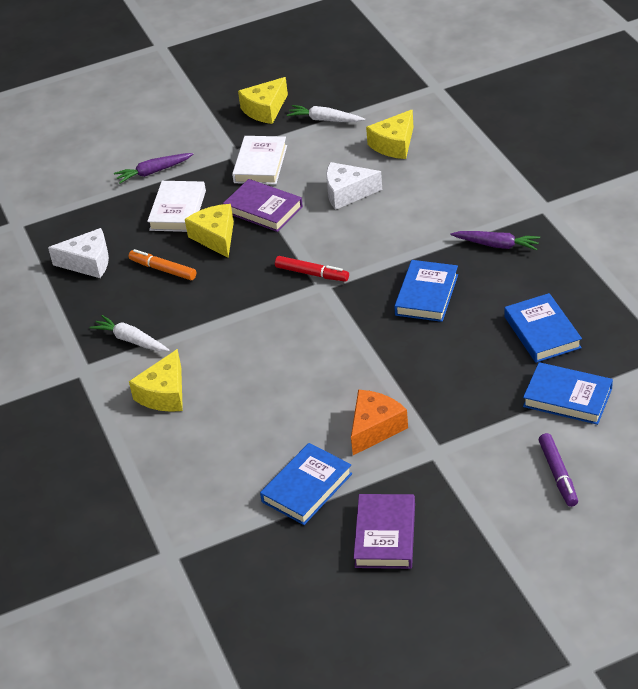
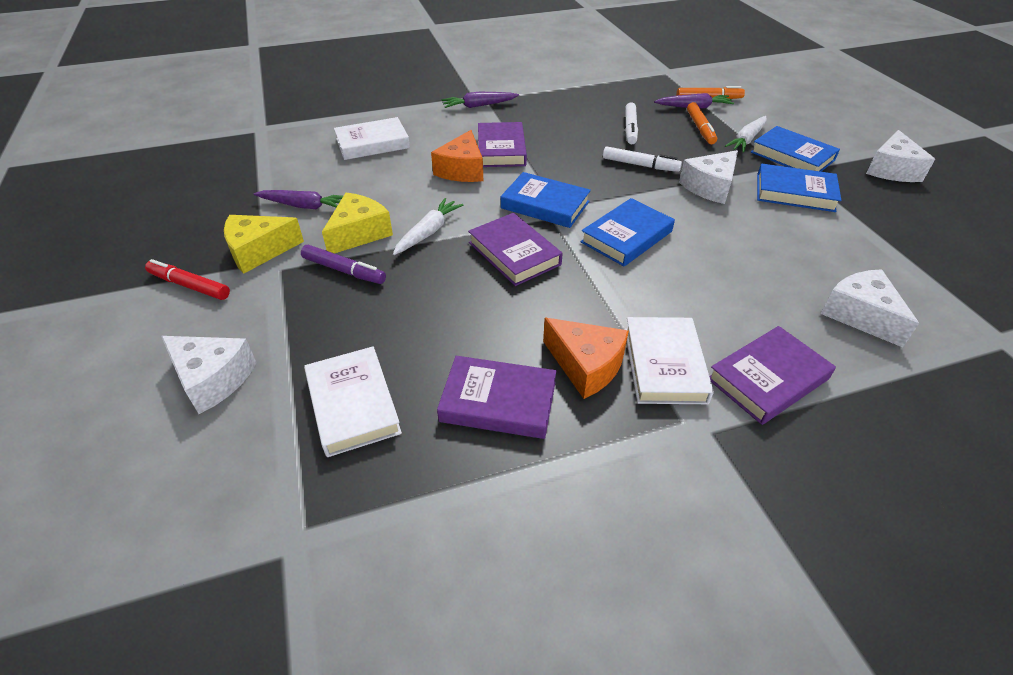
orange cheese: [351,390,408,455] = 1 -> [431,130,483,182] [543,318,629,399] = 2
orange marker: [129,249,196,280] = 1 -> [676,86,745,99] [687,102,717,144] = 2
purple book: [223,179,303,232] [353,494,415,569] = 2 -> [437,356,556,439] [468,213,563,286] [478,122,527,167] [709,326,836,425] = 4
purple carrot: [114,153,193,184] [450,231,540,250] = 2 -> [254,190,343,209] [442,92,519,108] [654,93,734,109] = 3
white book: [147,181,206,232] [232,136,287,184] = 2 -> [304,346,402,457] [334,117,410,160] [625,317,714,404] = 3
white cheese: [48,228,109,278] [326,162,382,210] = 2 -> [161,336,257,414] [679,150,738,204] [821,269,919,347] [866,130,935,182] = 4
white marker: none = 0 -> [603,146,682,172] [625,102,638,144] = 2
yellow cheese: [129,349,183,412] [185,204,234,258] [238,77,288,124] [366,109,414,159] = 4 -> [224,215,304,274] [322,193,393,254] = 2

